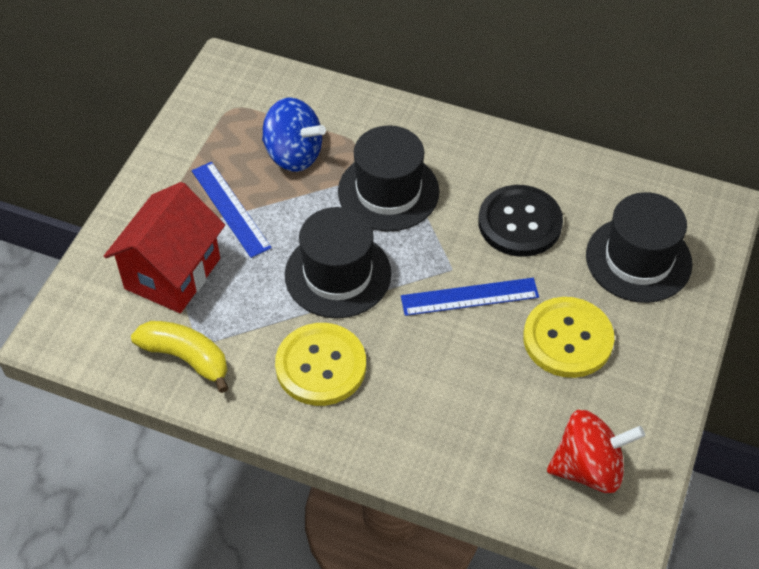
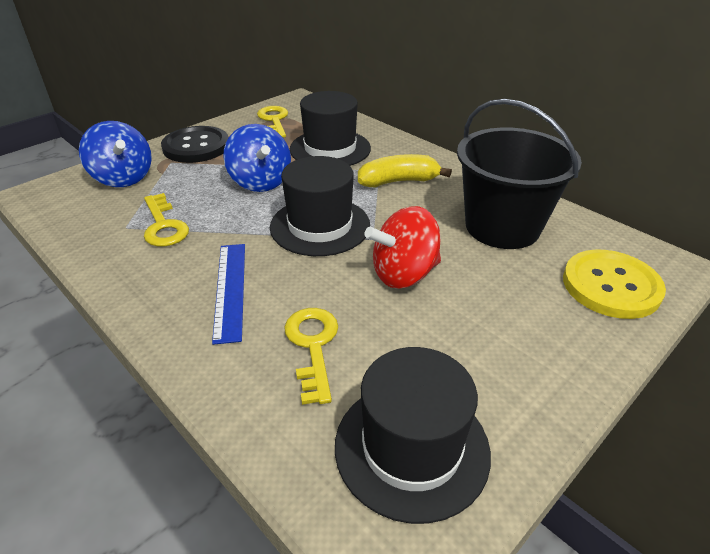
black bucket: none = 0 -> [457,99,582,249] = 1
blue ruler: [192,162,272,258] [401,278,539,316] = 2 -> [212,244,245,345] = 1
blue spinning top: [262,97,326,172] = 1 -> [79,121,152,187] [223,124,291,192] = 2
red house: [104,182,225,313] = 1 -> none = 0
yellow button: [275,323,366,406] [523,297,614,378] = 2 -> [563,249,666,319] = 1
yellow key: none = 0 -> [144,193,189,247] [257,106,288,137] [284,308,338,405] = 3

